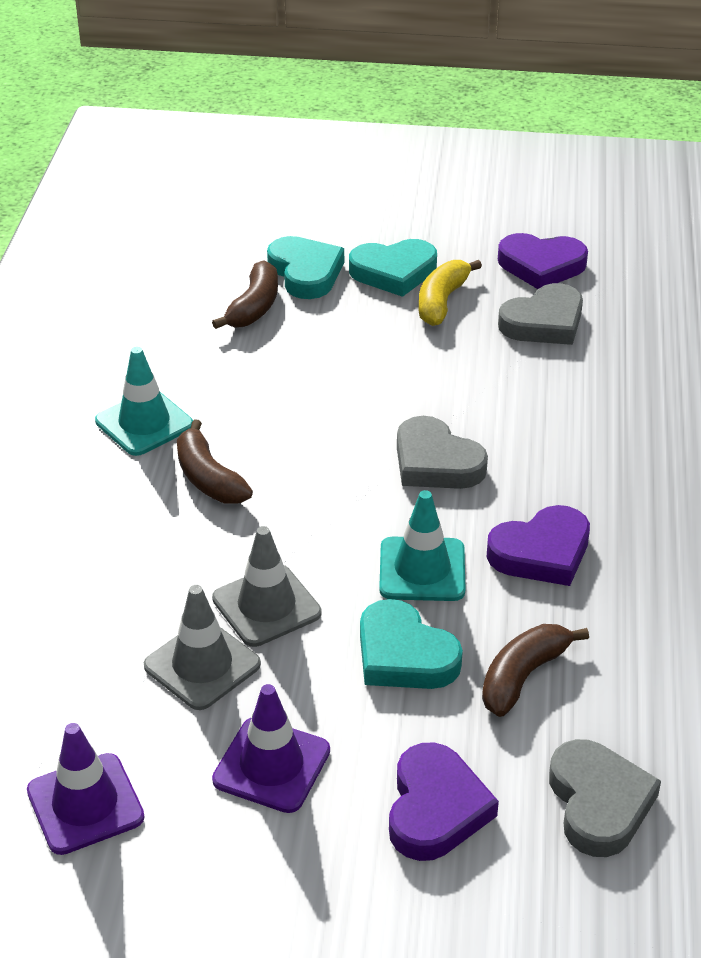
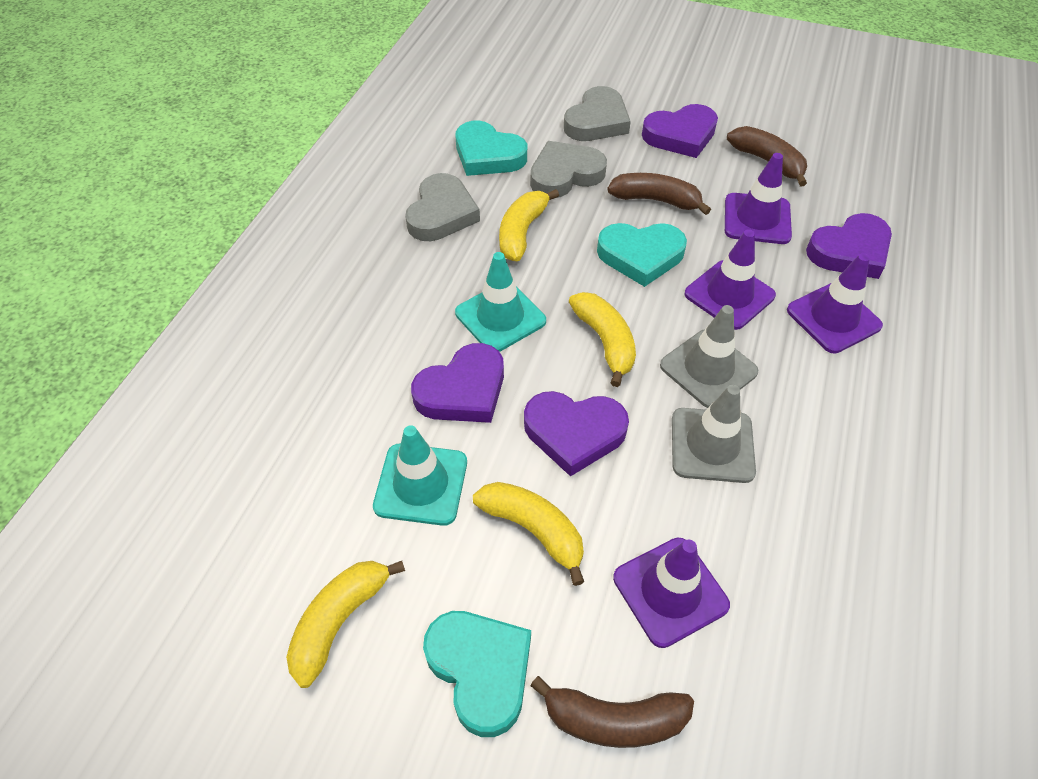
purple heart: [389,742,499,861] [486,505,590,586] [498,233,588,289] = 3 -> [411,343,504,423] [524,391,629,477] [642,104,718,158] [806,213,892,279] = 4
purple traffic cone: [27,723,145,855] [212,684,330,813] = 2 -> [613,537,730,648] [684,229,776,330] [725,153,792,244] [787,253,883,353] = 4
yellow banana: [419,260,482,326] = 1 -> [286,561,405,688] [473,482,584,586] [499,189,559,261] [569,292,636,387] = 4

